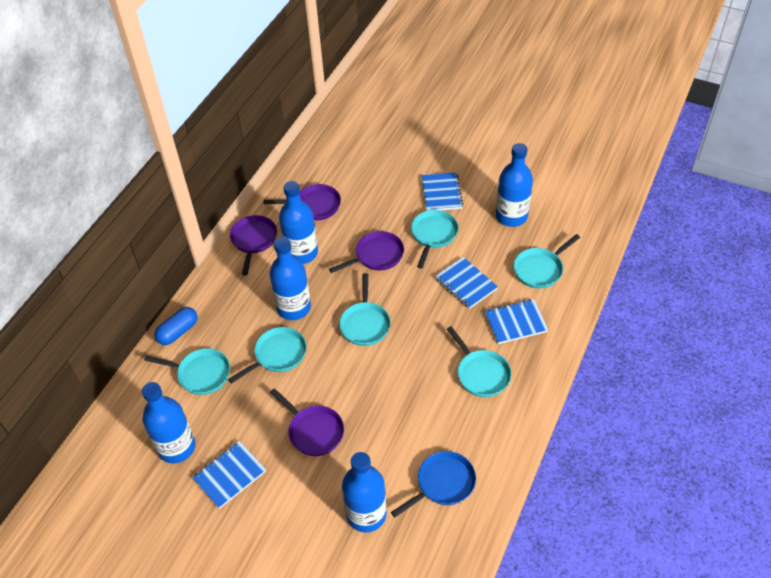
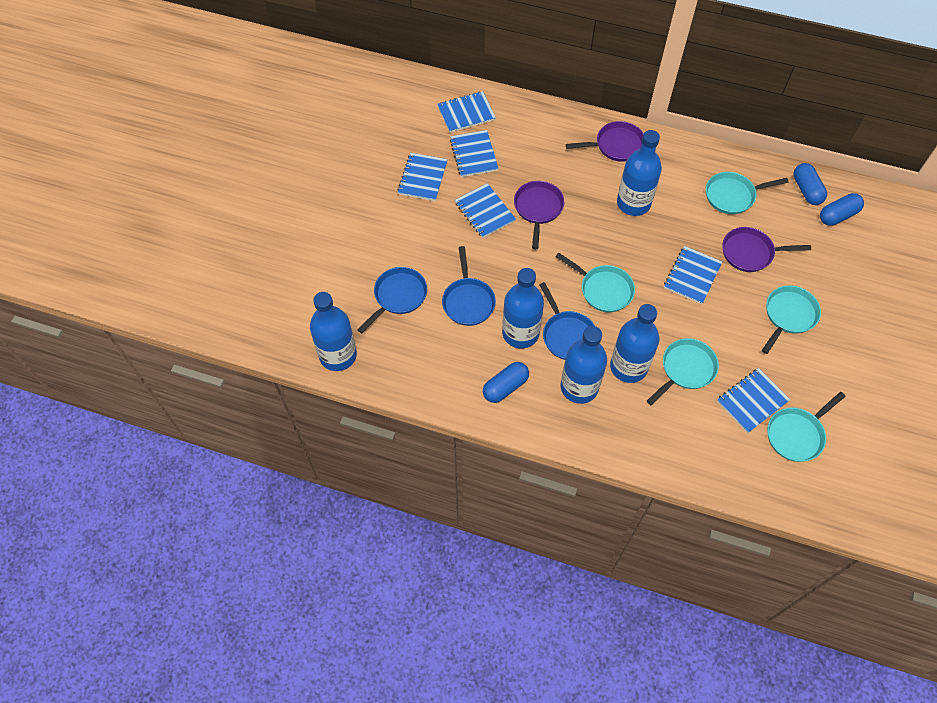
blue capsule: [154,307,198,345] = 1 -> [483,362,529,403] [793,163,827,205] [820,193,864,226] = 3
blue notebook: [192,441,266,509] [422,172,463,211] [435,257,498,309] [485,299,548,344] = 4 -> [397,153,448,201] [437,91,496,133] [450,130,499,177] [455,183,516,238] [664,246,722,304] [717,368,790,433] = 6
blue pan: [391,451,476,517] = 1 -> [358,267,427,333] [442,246,496,326] [539,282,595,360] = 3
purple pan: [230,215,277,275] [264,184,341,220] [270,388,344,456] [329,231,404,273] = 4 -> [514,181,564,249] [566,121,643,162] [722,227,811,272] = 3
turquoise pan: [144,348,230,395] [228,327,307,384] [339,273,391,346] [411,210,459,268] [447,326,511,397] [514,234,580,288] = 6 -> [556,253,635,312] [647,338,719,405] [706,172,789,214] [762,285,821,354] [767,392,845,462] = 5

